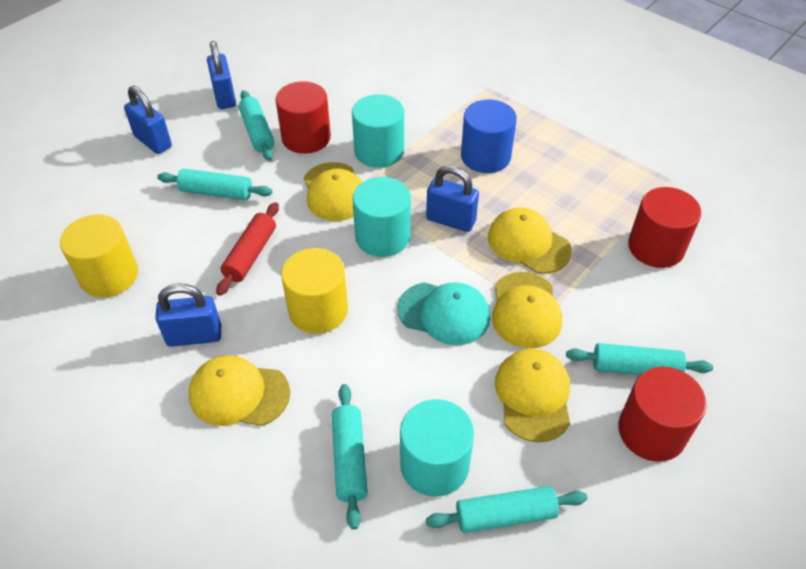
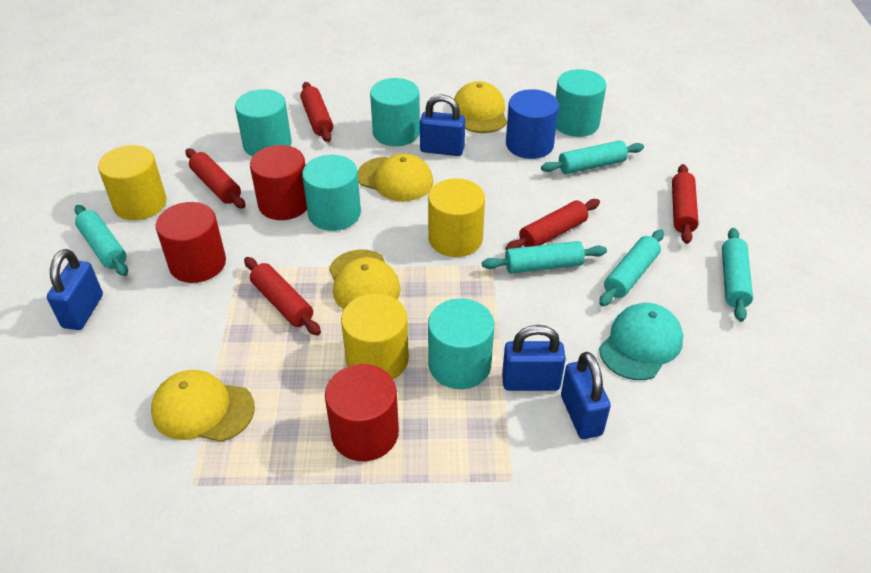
red rolling pin: [216,202,279,296] = 1 -> [186,148,245,209] [244,257,321,335] [300,82,333,142] [505,199,600,250] [672,164,698,244] = 5
turquoise cylinder: [352,94,404,168] [353,177,411,257] [400,399,474,497] = 3 -> [235,89,291,157] [302,155,361,231] [370,78,420,146] [428,298,494,389] [555,69,606,137] = 5
yellow cap: [188,355,290,426] [304,162,362,221] [488,207,572,274] [492,272,562,349] [495,349,570,442] = 5 -> [151,370,255,442] [329,249,401,309] [358,154,433,201] [454,81,507,133] = 4
yellow cylinder: [60,214,138,298] [281,248,348,334] = 2 -> [98,145,167,220] [341,293,409,379] [428,178,485,257] = 3

